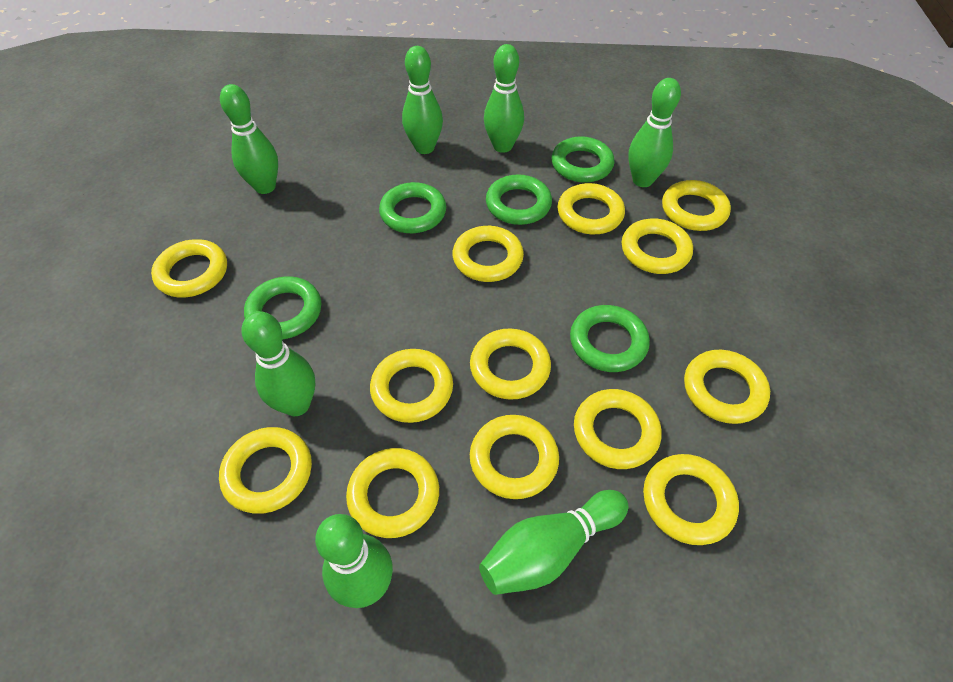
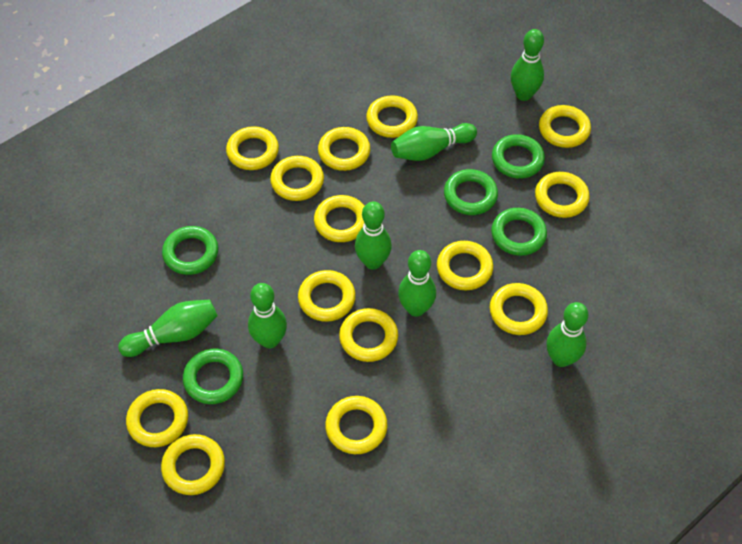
yellow ring: [151,239,227,298] [219,427,312,514] [346,448,439,538] [370,349,453,423] [452,226,524,282] [470,328,551,400] [470,415,559,499] [557,183,625,234] [574,389,662,469] [622,218,693,274] [643,454,739,545] [662,180,731,231] [684,350,770,424] = 13 -> [126,389,188,447] [161,434,225,495] [226,126,279,170] [270,156,324,201] [298,270,356,322] [314,195,364,242] [318,127,371,171] [325,396,388,454] [339,308,398,362] [366,96,418,138] [437,241,493,290] [490,283,548,335] [535,172,590,218] [539,105,591,148] = 14

